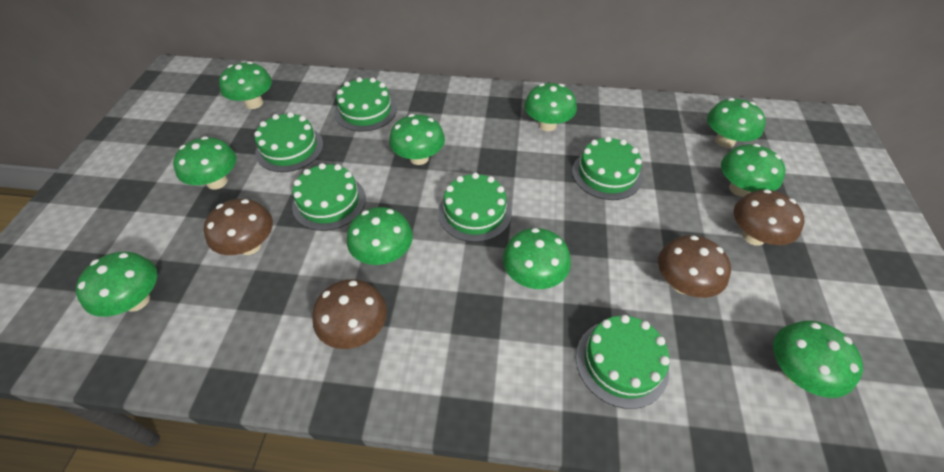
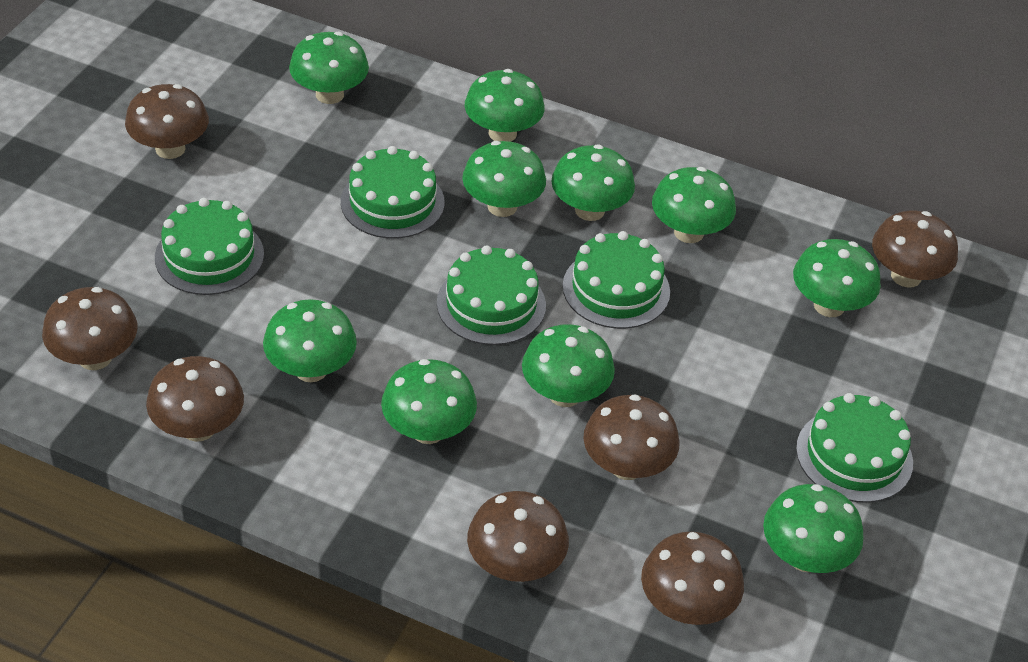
brown mushroom: [204,199,273,255] [312,279,387,349] [658,235,731,298] [734,189,805,246] = 4 -> [42,287,137,370] [125,84,209,159] [146,356,244,442] [467,491,569,582] [583,394,680,480] [641,532,744,625] [872,211,958,288] = 7
green cake: [254,112,323,172] [292,163,366,231] [335,77,397,132] [438,173,512,242] [572,136,643,200] [576,315,670,409] = 6 -> [155,198,264,295] [341,146,444,239] [437,245,546,345] [562,231,670,329] [796,393,913,503] = 5

